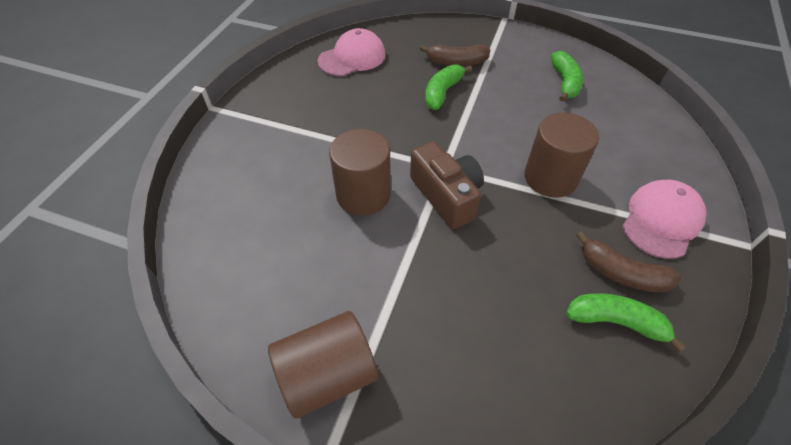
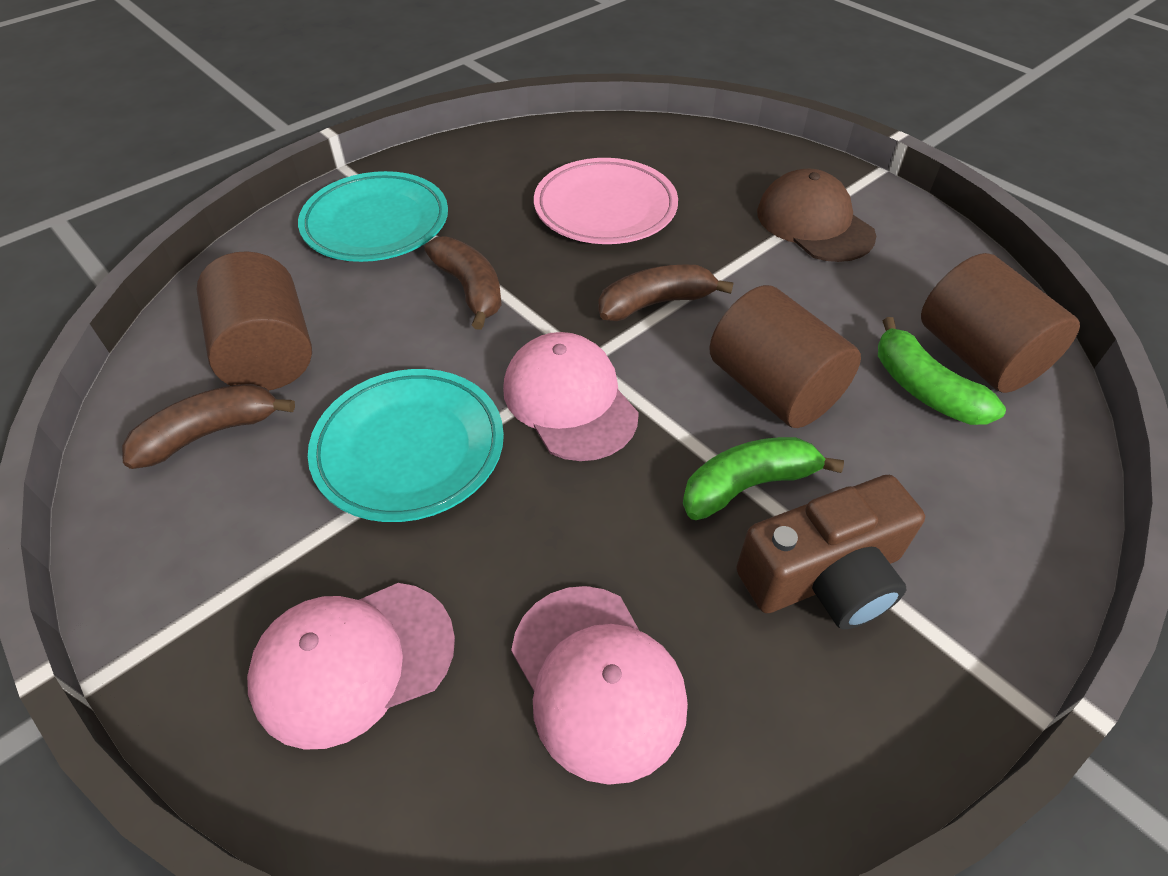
brown banana: [420,44,490,66] [576,231,681,292] = 2 -> [122,383,295,469] [424,236,502,330] [598,265,734,321] = 3
brown cap: none = 0 -> [757,168,876,262] = 1
green banana: [425,64,472,110] [551,51,583,102] [566,293,686,352] = 3 -> [683,437,844,520] [878,317,1006,425] = 2
pink cap: [318,28,386,76] [622,180,706,259] = 2 -> [247,583,455,750] [503,332,639,461] [511,586,688,785] = 3
pink plate: none = 0 -> [534,158,678,244] = 1
turquoise plate: none = 0 -> [298,171,448,262] [308,369,504,522] = 2

